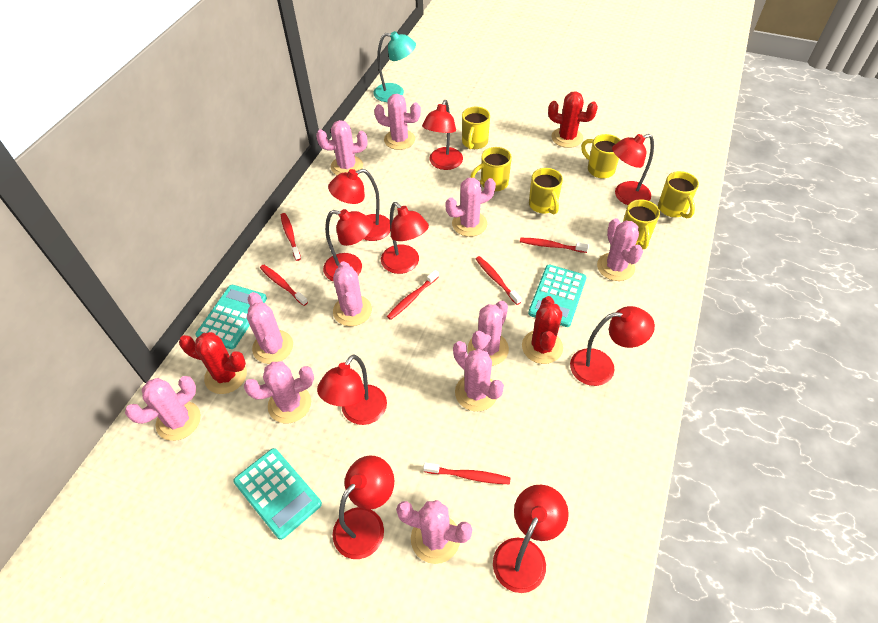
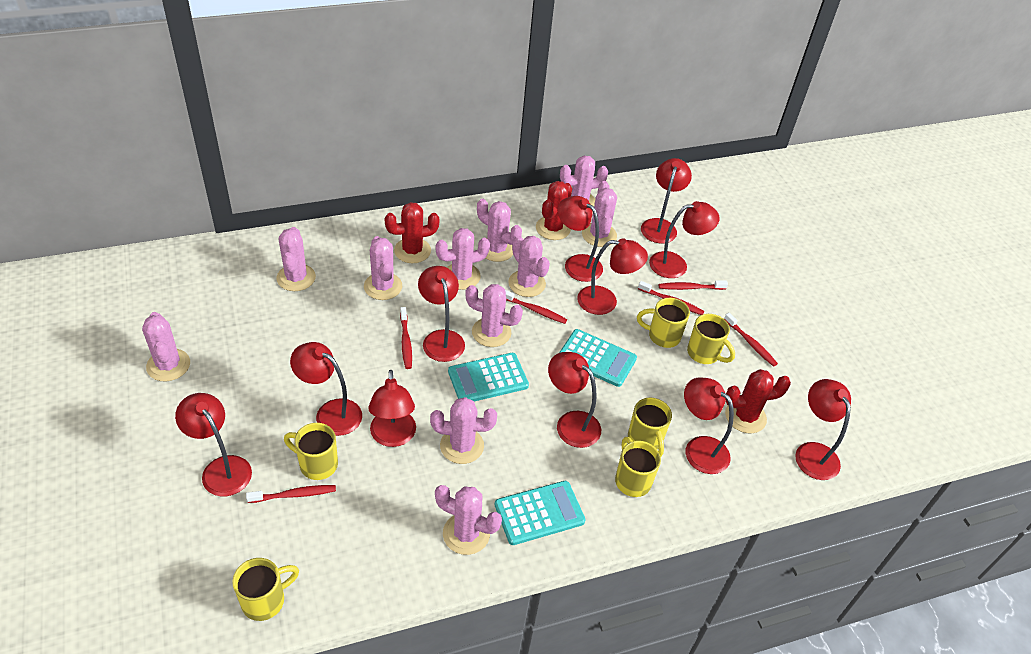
red lamp: [317,355,387,425] [323,209,373,282] [328,169,391,241] [332,455,394,559] [381,202,429,274] [422,100,463,170] [493,485,569,593] [570,306,655,386] [612,134,654,205] = 9 -> [175,393,252,497] [290,342,362,436] [368,370,416,447] [418,266,465,362] [548,352,601,448] [558,196,603,282] [577,238,648,315] [641,158,692,244] [649,201,719,278] [684,378,734,474] [795,379,851,480] = 11
turquoise lamp: [373,31,416,102] = 1 -> none = 0

